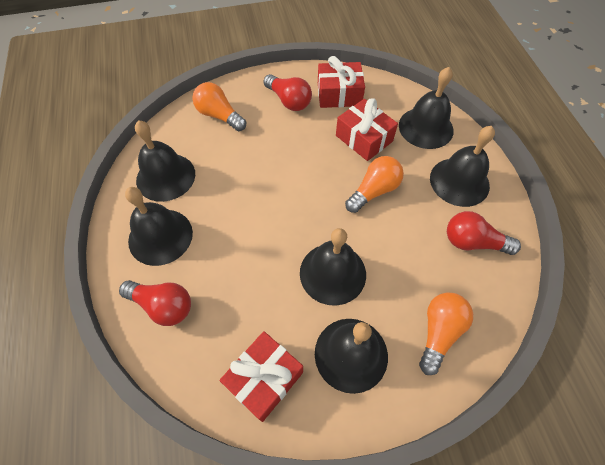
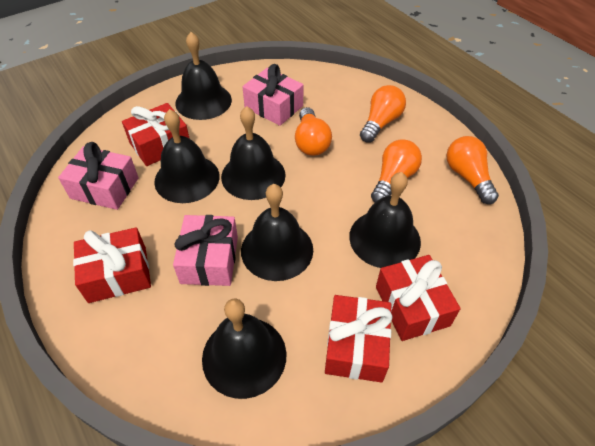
orange light bulb: [192,82,246,131] [345,156,404,213] [419,292,473,375] = 3 -> [295,107,332,156] [360,85,406,143] [371,139,422,203] [446,136,499,204] = 4
pink gift: none = 0 -> [58,142,139,210] [173,215,238,286] [243,64,304,126] = 3
red gift: [220,331,303,422] [318,56,365,108] [336,98,398,161] = 3 -> [73,227,151,303] [122,103,190,166] [325,295,393,383] [376,255,461,341] = 4
red light bulb: [119,280,191,326] [263,74,312,111] [447,211,521,255] = 3 -> none = 0

